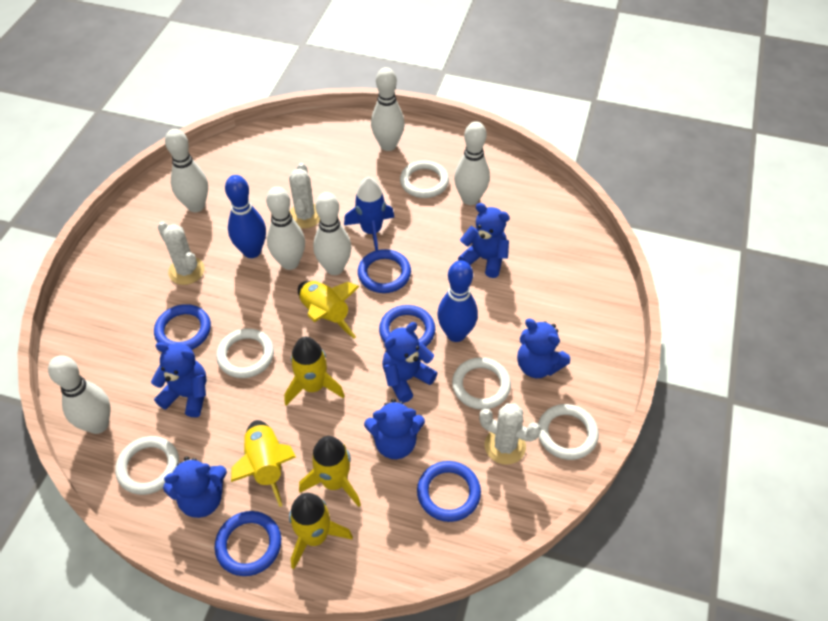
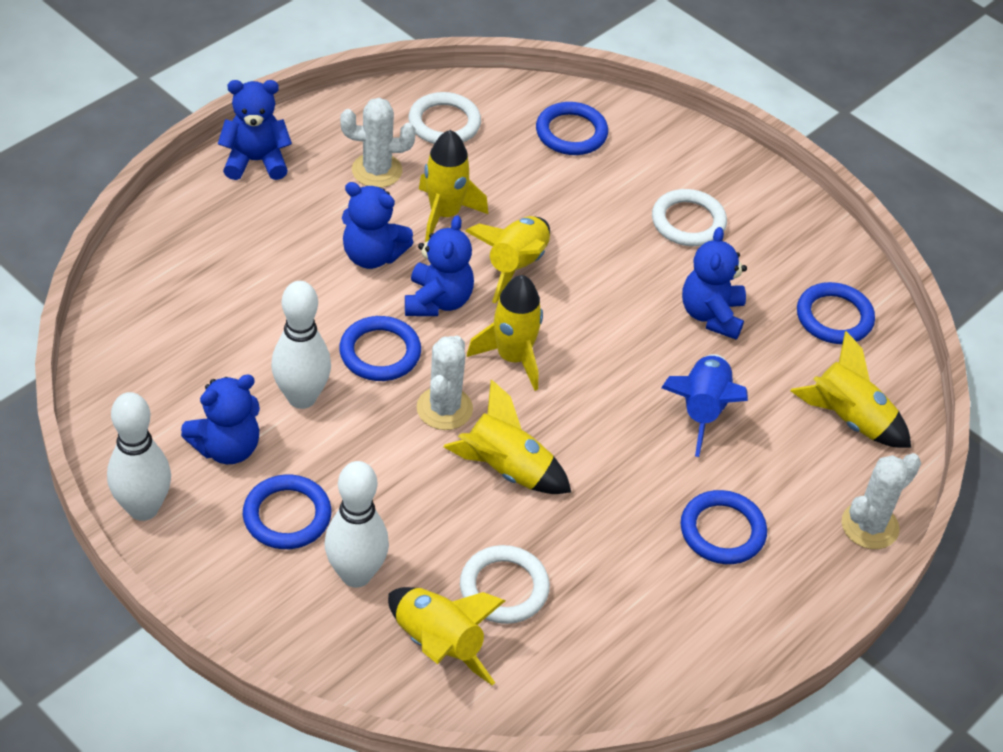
blue bowling pin: [225,175,266,258] [437,260,478,342] = 2 -> none = 0
blue teddy bear: [151,342,206,417] [163,456,227,518] [364,399,425,459] [382,322,437,403] [458,203,510,278] [517,319,570,378] = 6 -> [181,374,260,464] [218,80,292,180] [342,182,414,269] [405,215,474,316] [682,227,747,339] = 5
white bowling pin: [48,355,111,434] [165,129,208,212] [266,187,305,270] [313,192,351,275] [371,67,405,151] [454,121,490,205] = 6 -> [107,392,171,521] [271,281,331,409] [325,461,389,588] = 3
white ring: [115,436,179,495] [216,328,274,378] [400,161,449,198] [452,357,511,410] [538,404,599,460] = 5 -> [408,92,481,144] [460,545,550,624] [652,189,727,246] = 3
yellow rocket: [231,420,296,507] [284,337,345,406] [289,493,353,569] [298,281,360,339] [299,436,361,507] = 5 -> [388,587,505,686] [419,130,488,242] [444,379,571,494] [465,216,550,303] [467,275,543,391] [790,331,911,448] = 6

